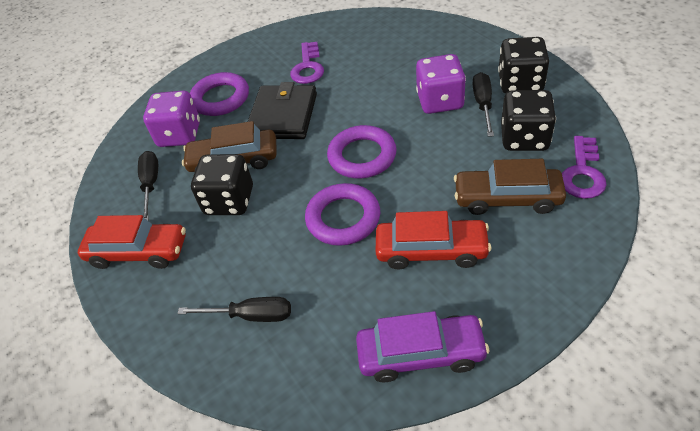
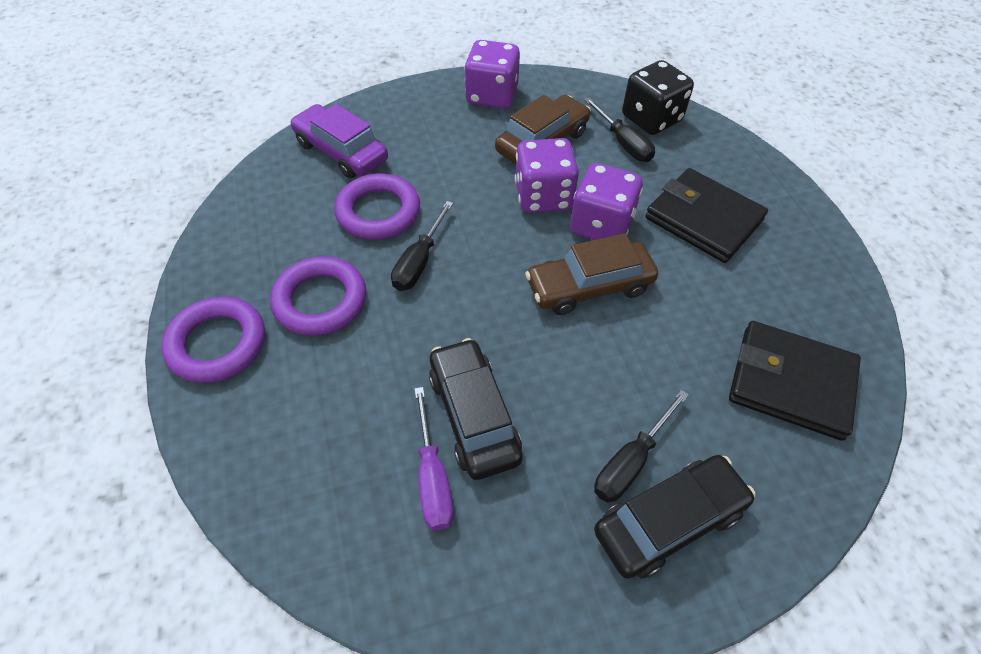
black car: none = 0 -> [429,338,522,480] [594,455,756,578] = 2
black dice: [191,154,253,215] [498,37,549,94] [501,90,556,151] = 3 -> [622,60,694,135] = 1
black wallet: [248,82,317,139] = 1 -> [645,168,768,263] [729,321,861,441] = 2
purple dice: [143,90,200,147] [416,54,466,114] = 2 -> [464,40,520,109] [515,138,579,213] [570,163,643,240] = 3
purple key: [290,42,324,84] [562,136,607,199] = 2 -> none = 0
purple screwdriver: none = 0 -> [414,387,453,531] = 1
red car: [78,215,186,269] [375,211,491,270] = 2 -> none = 0

